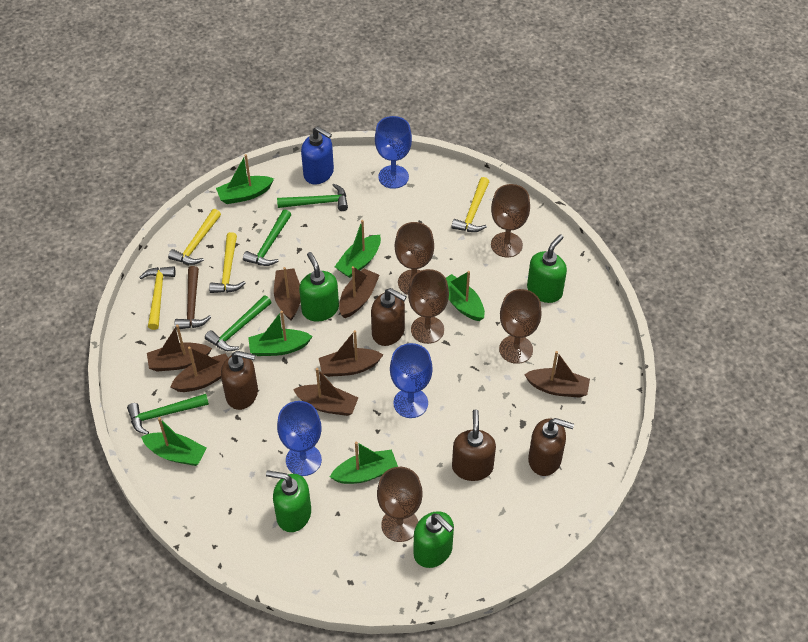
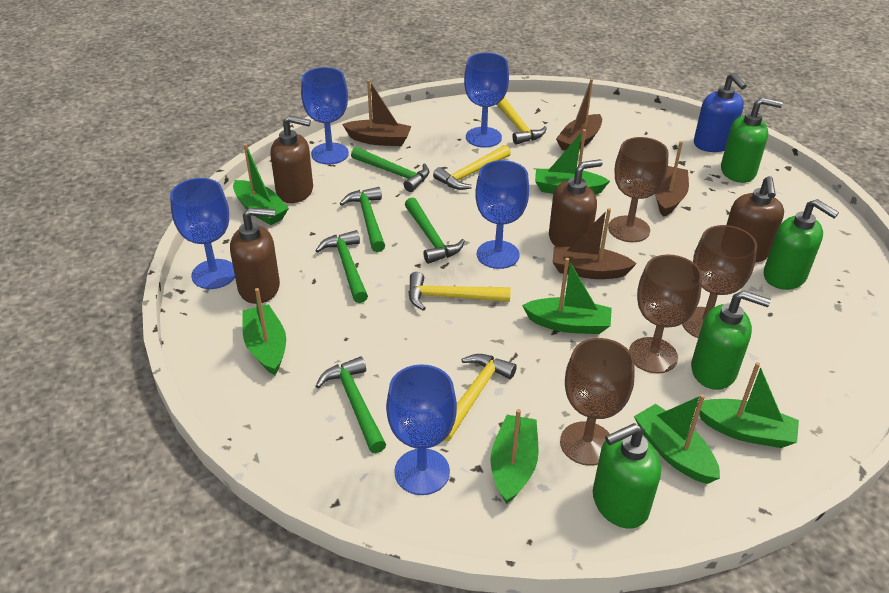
blue goblet: [277,401,322,476] [375,116,412,189] [390,343,433,418] = 3 -> [170,178,235,289] [301,67,349,164] [386,364,457,495] [464,53,509,148] [475,160,529,269] = 5
brown boat: [147,325,212,372] [170,347,228,392] [274,267,301,320] [293,368,358,416] [319,330,384,377] [339,266,380,318] [524,351,590,398] = 7 -> [342,80,412,146] [552,208,637,279] [556,79,602,151] [655,141,689,217] = 4
brown goblet: [377,467,423,542] [395,222,434,295] [408,269,449,344] [491,184,530,257] [499,289,542,364] = 5 -> [560,338,635,466] [608,137,669,242] [629,254,702,374] [682,225,757,338] = 4
brown hammer: [175,266,211,330] = 1 -> none = 0
green boat: [141,417,207,466] [216,154,274,204] [248,311,313,356] [330,442,398,484] [335,220,381,278] [446,271,485,321] = 6 -> [233,144,289,225] [242,288,286,375] [490,409,539,504] [522,258,612,334] [535,129,610,195] [634,394,720,484] [696,362,799,448] = 7
green hammer: [127,394,209,434] [205,295,272,351] [243,210,292,266] [277,184,348,211] = 4 -> [315,230,368,303] [316,356,386,453] [340,187,385,252] [351,147,430,192] [405,197,465,264] = 5

